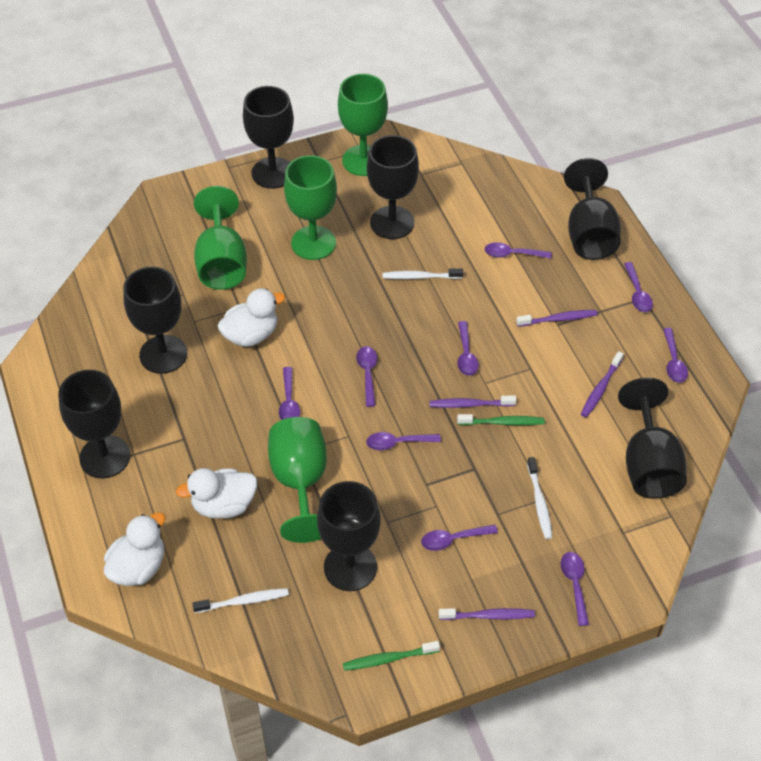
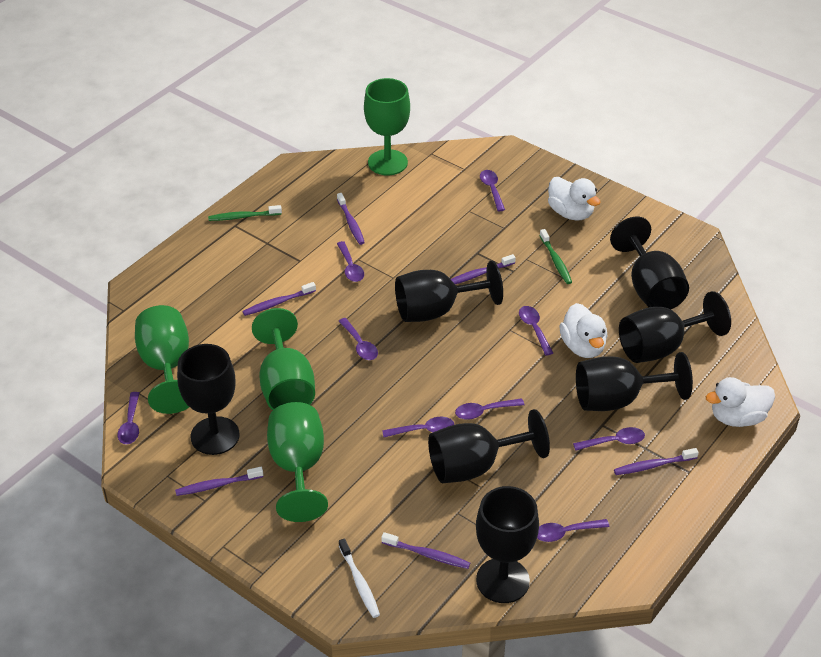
purple toothbrush: [429,396,516,408] [439,608,535,620] [516,310,598,327] [581,351,624,417] = 4 -> [175,467,263,496] [242,282,316,316] [337,193,365,245] [381,532,470,569] [451,254,516,284] [614,448,699,475] = 6
white toothbrush: [192,588,289,613] [382,268,463,279] [527,457,552,539] = 3 -> [339,538,380,618] = 1

